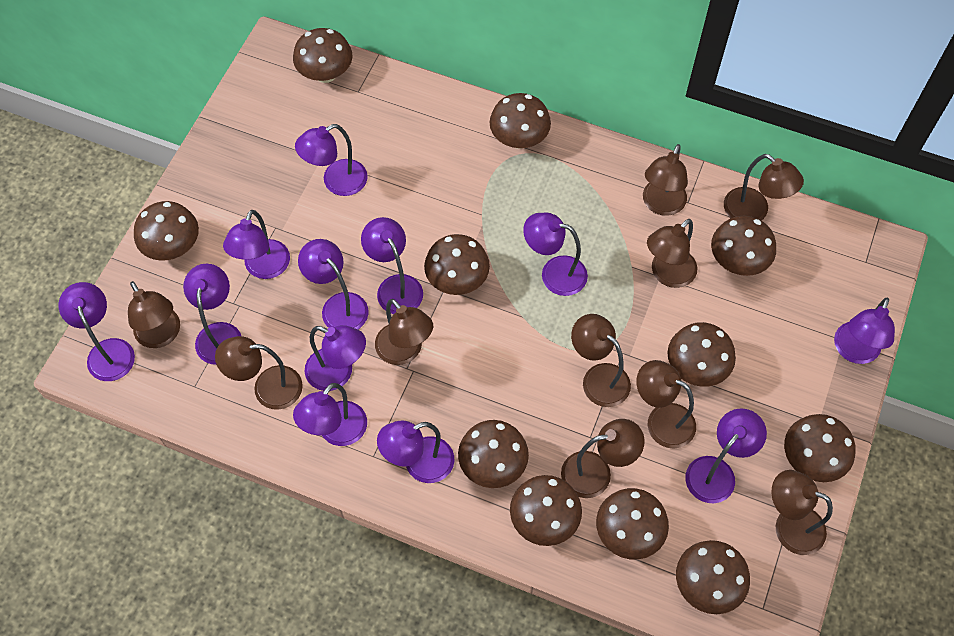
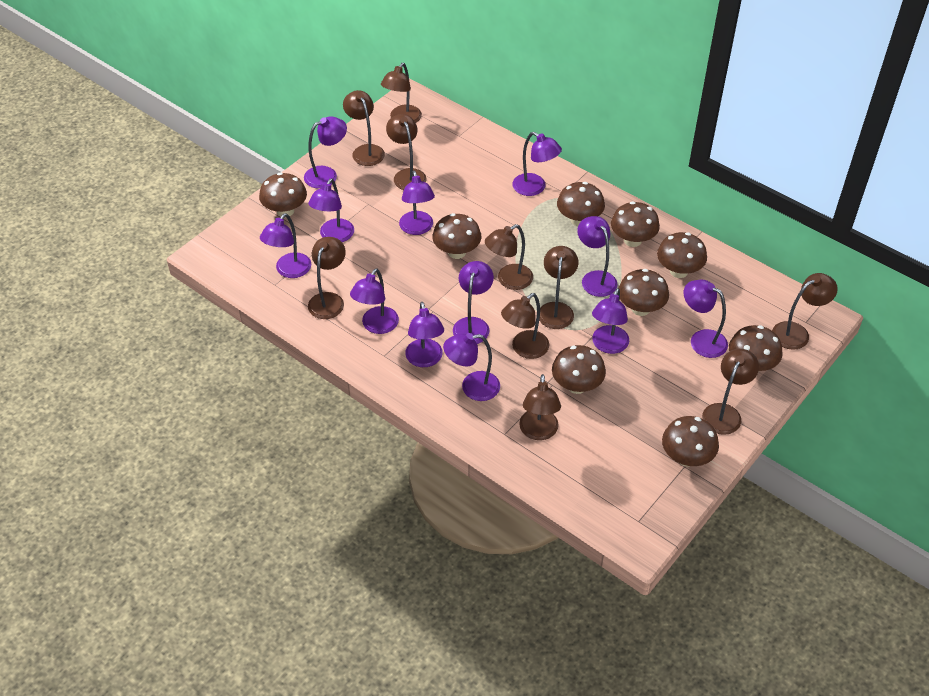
brown mushroom: [134,201,199,261] [293,28,352,83] [424,234,490,295] [458,420,529,488] [489,93,551,149] [510,475,582,546] [596,488,669,560] [667,322,736,387] [676,540,750,614] [711,216,776,276] [784,414,856,482] = 11 -> [259,173,307,217] [432,213,481,259] [552,345,606,394] [557,182,605,226] [611,202,660,247] [619,269,669,316] [657,232,707,278] [662,416,719,467] [729,325,783,372] = 9

